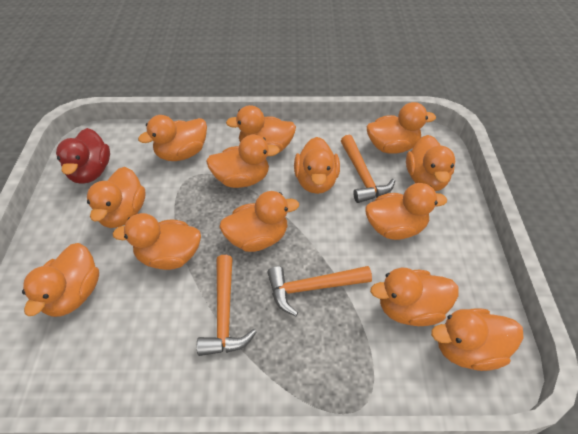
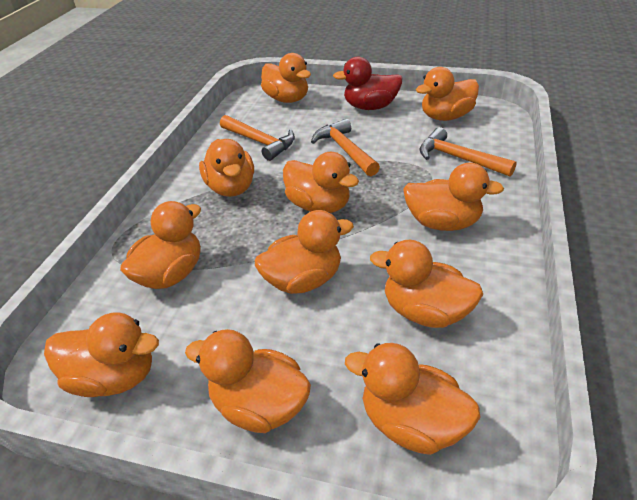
orange duck: [22,243,99,317] [87,167,146,228] [112,213,201,270] [138,115,207,161] [206,135,280,188] [219,191,299,252] [226,105,296,153] [294,137,340,194] [365,183,447,240] [367,102,436,154] [370,268,459,326] [406,135,455,191] [431,308,523,371] = 13 -> [44,312,159,397] [120,201,201,289] [185,329,311,433] [199,139,254,197] [255,210,354,294] [261,53,311,103] [283,152,359,213] [345,343,481,455] [370,240,483,328] [403,163,504,231] [416,67,479,121] = 11

